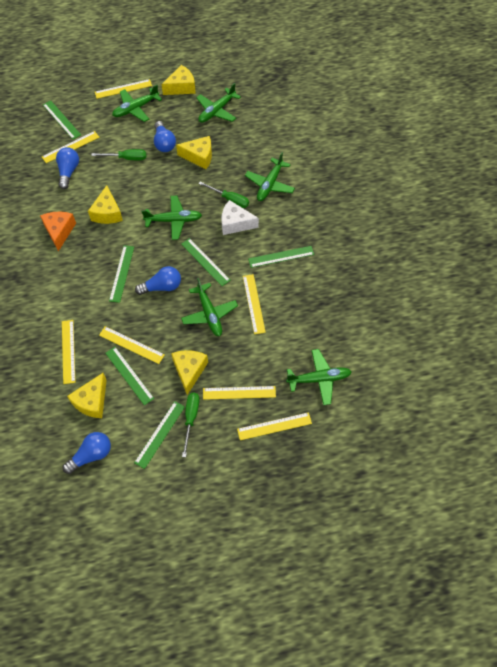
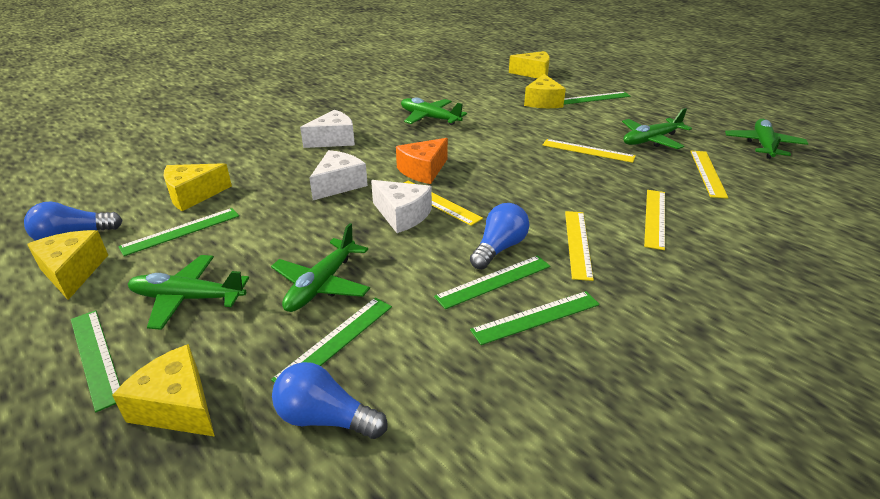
blue light bulb: [56,147,79,189] [63,432,111,474] [135,266,181,295] [154,121,176,152] = 4 -> [24,202,123,241] [272,362,387,439] [470,203,529,270] = 3
green plane: [112,85,162,122] [142,196,202,240] [181,278,238,336] [196,83,241,123] [245,152,295,201] [286,349,352,405] = 6 -> [128,255,249,330] [271,223,370,312] [401,97,467,125] [622,108,692,149] [725,119,808,159] = 5
green screwdriver: [91,149,146,160] [182,393,199,457] [198,181,249,208] = 3 -> none = 0
white cheese: [221,200,259,235] = 1 -> [300,110,355,148] [309,150,368,200] [371,180,432,233] = 3
yellow ruler: [42,131,99,163] [62,320,75,384] [95,79,152,99] [99,326,165,364] [203,386,276,400] [237,412,312,440] [243,274,266,334] = 7 -> [404,181,483,226] [543,139,636,163] [565,211,594,281] [644,190,665,250] [690,151,728,199] = 5

